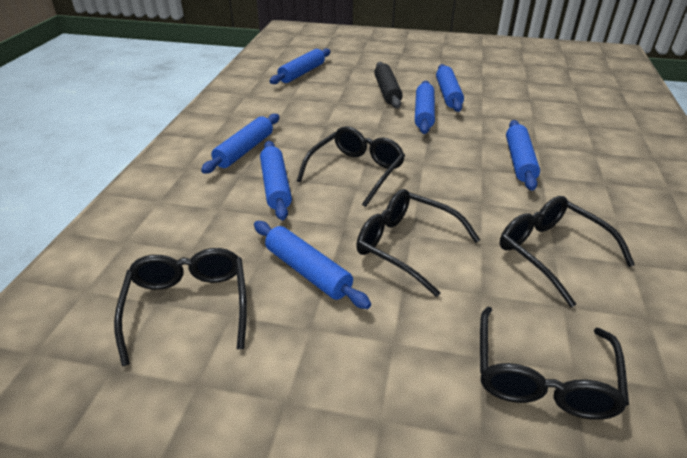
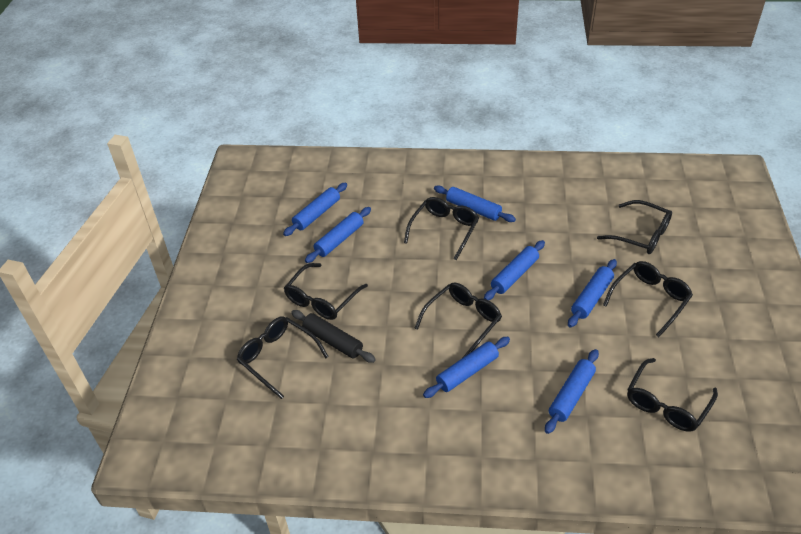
black glasses: [114,248,247,366] [297,126,405,207] [356,189,480,297] [480,307,629,420] [500,196,635,307] = 5 -> [237,316,329,399] [284,263,368,320] [404,197,479,260] [415,282,502,358] [597,200,672,254] [603,261,693,337] [627,358,718,431] = 7

